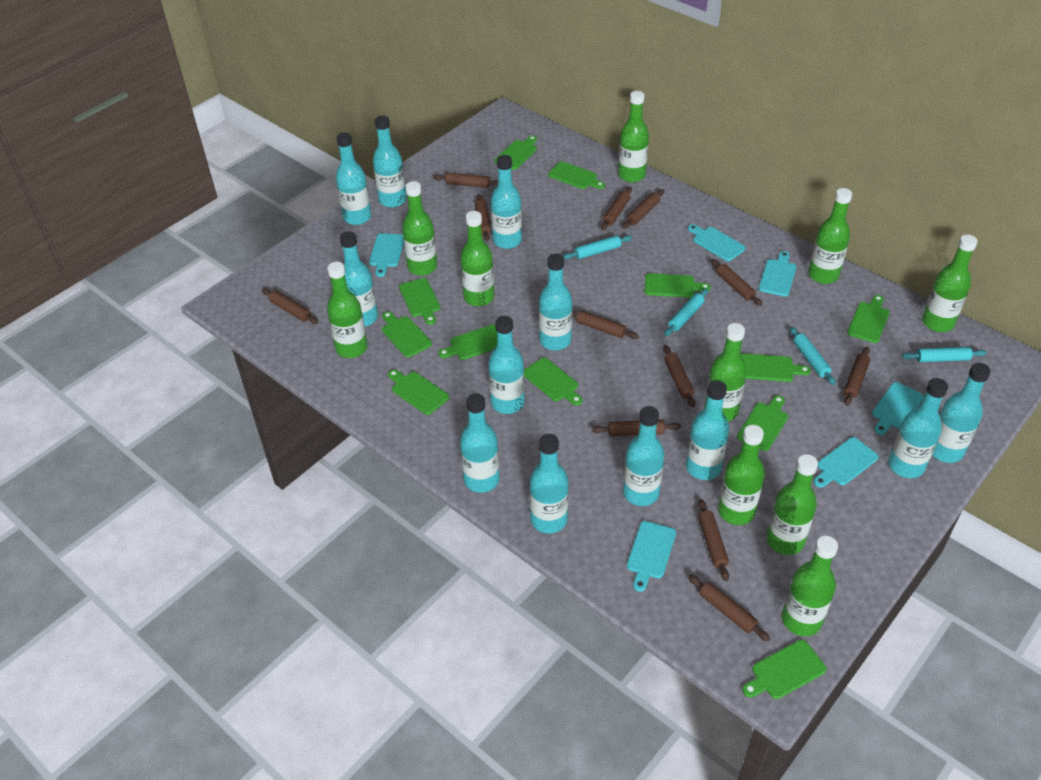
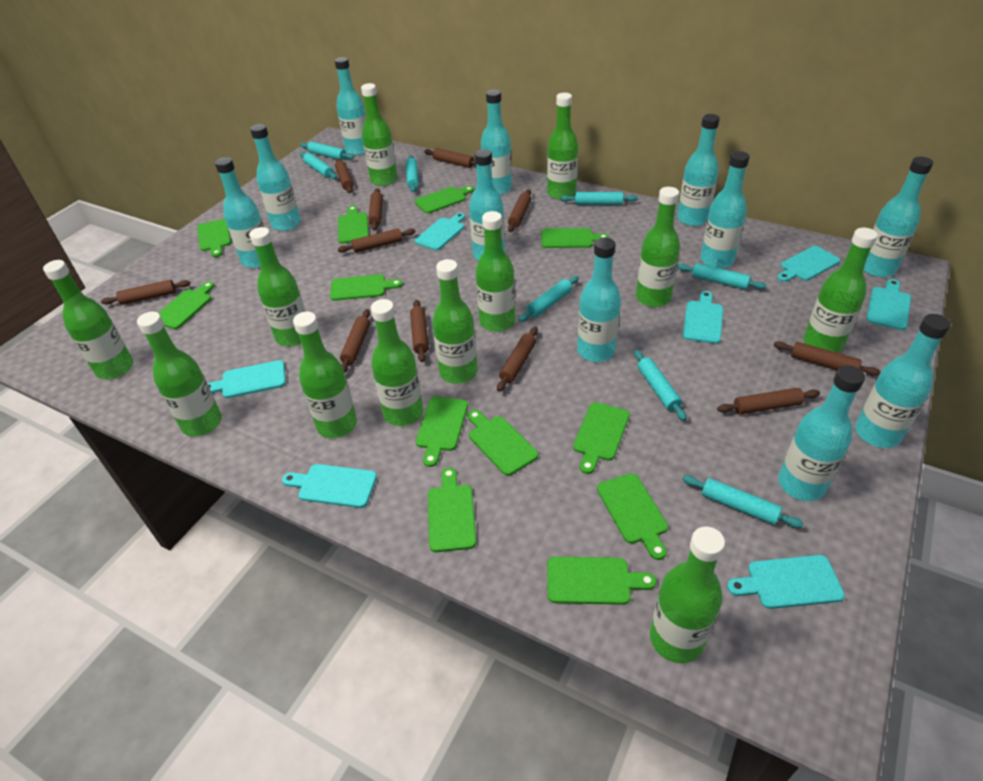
brown rolling pin: [262,288,318,324] [433,172,498,188] [475,194,491,242] [572,310,639,339] [592,420,681,436] [601,187,632,230] [622,189,664,229] [663,345,695,407] [688,575,770,641] [698,499,729,581] [710,259,762,306] [844,347,870,406] = 12 -> [101,280,191,305] [335,158,354,193] [338,228,415,253] [340,309,370,373] [368,188,383,231] [410,300,429,362] [424,148,476,168] [497,327,538,392] [508,189,531,232] [717,388,820,414] [774,341,881,376] = 11
green bottle: [327,262,368,358] [402,181,437,276] [460,211,494,306] [618,91,649,182] [704,323,747,421] [718,425,765,525] [767,454,818,555] [782,536,838,636] [808,188,852,284] [922,235,978,332] = 10 -> [43,260,133,379] [137,312,222,437] [249,227,306,346] [293,312,357,438] [361,83,398,186] [371,299,423,426] [432,259,478,384] [476,211,515,332] [547,93,578,200] [636,187,680,307] [650,526,725,663] [804,227,878,353] = 12
turquoise bottle: [336,132,371,225] [340,231,378,327] [373,116,406,208] [460,393,500,493] [488,316,525,414] [491,155,522,249] [529,434,569,534] [539,254,572,351] [623,406,664,506] [686,380,729,480] [888,378,948,478] [932,363,991,463] = 12 -> [215,157,264,268] [250,124,301,231] [335,57,366,155] [469,149,505,260] [481,90,512,195] [577,238,621,362] [677,114,720,226] [700,151,750,269] [778,365,865,501] [855,314,951,448] [864,157,933,277] = 11
turquoise cutting board: [369,233,404,277] [627,521,676,592] [688,224,745,261] [759,251,796,297] [814,437,879,488] [872,382,924,435] = 6 -> [207,360,286,398] [282,464,377,508] [415,213,465,250] [683,291,723,344] [727,555,845,609] [777,246,840,282] [866,279,911,330] = 7
turquoise rolling pin: [563,235,632,259] [664,288,708,336] [790,327,836,385] [902,347,987,362] = 4 -> [300,142,354,160] [300,152,337,179] [406,155,419,192] [519,276,579,322] [561,192,637,205] [634,350,687,421] [677,263,767,290] [682,475,804,528] = 8

